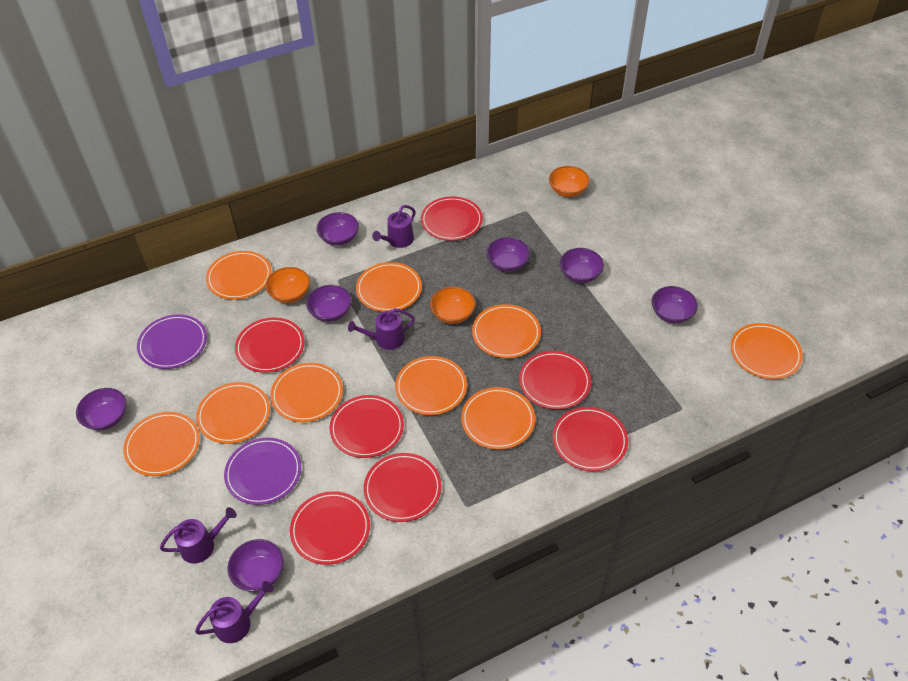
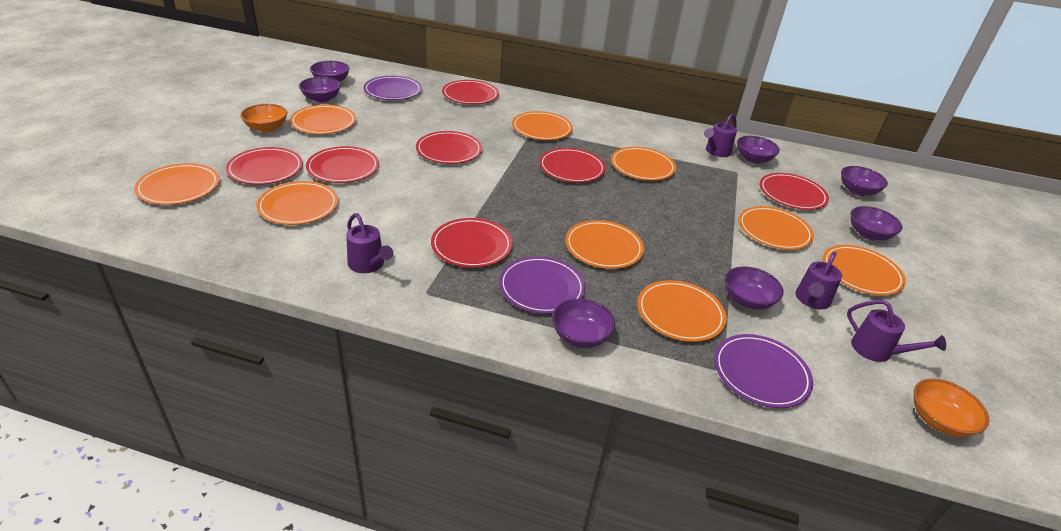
orange bowl: [265,267,310,303] [430,287,476,324] [549,166,590,197] = 3 -> [240,104,287,133] [914,378,989,437] = 2
purple plate: [137,314,207,369] [224,438,301,505] = 2 -> [364,76,422,100] [499,256,585,314] [714,334,813,408] = 3

